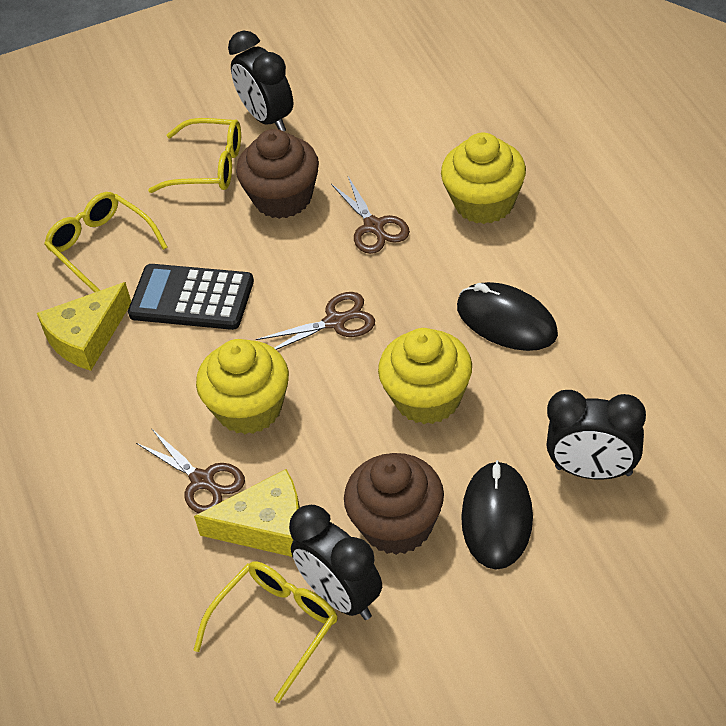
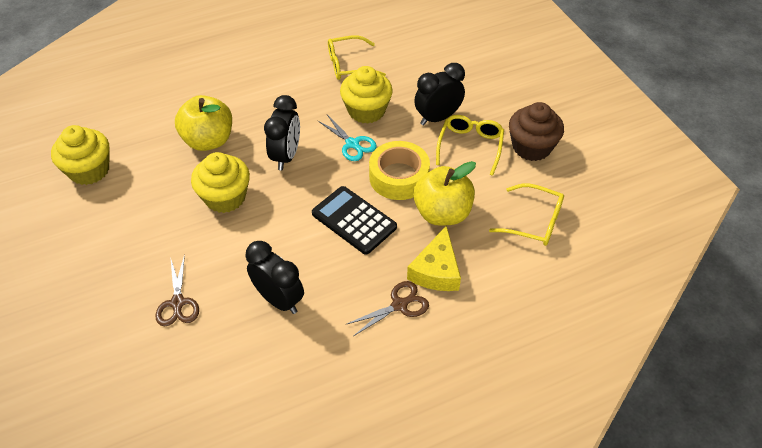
black mouse: [457,282,558,351] [461,460,533,570] = 2 -> none = 0
brown cupcake: [236,129,319,219] [344,453,444,555] = 2 -> [509,102,564,161] = 1
brown scissors: [136,428,245,514] [256,292,375,350] [331,177,410,254] = 3 -> [156,254,199,326] [345,281,429,336] = 2
turquoise scissors: none = 0 -> [317,115,377,161] = 1
yellow apple: none = 0 -> [175,95,232,151] [413,161,476,226] = 2
yellow cheese: [37,282,131,371] [194,469,300,557] = 2 -> [407,225,461,291] = 1
yellow tape: none = 0 -> [369,141,430,200] = 1

